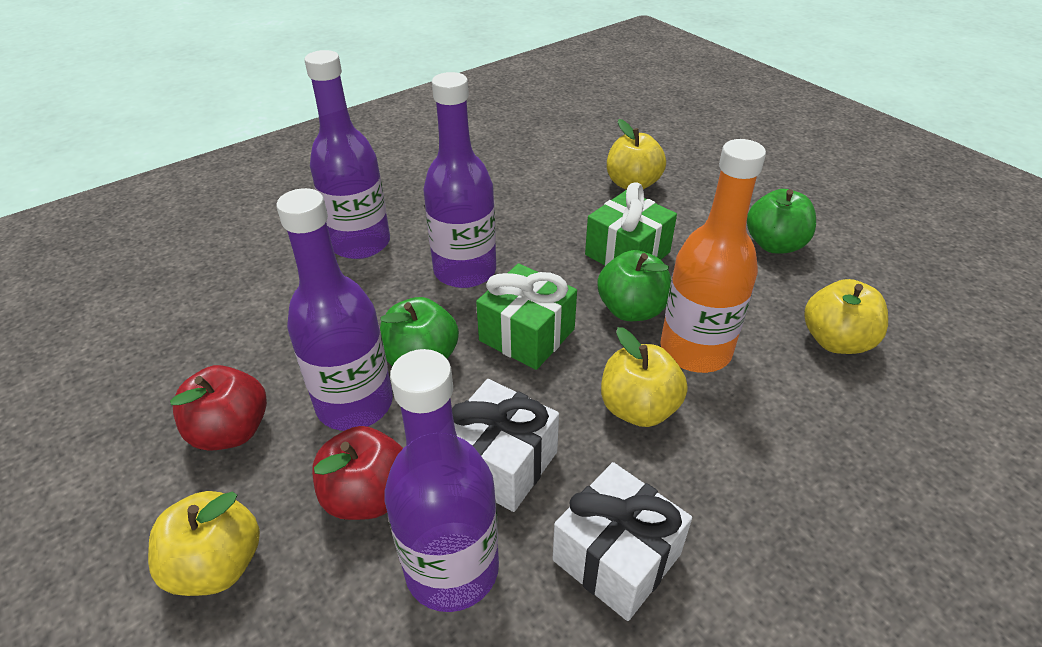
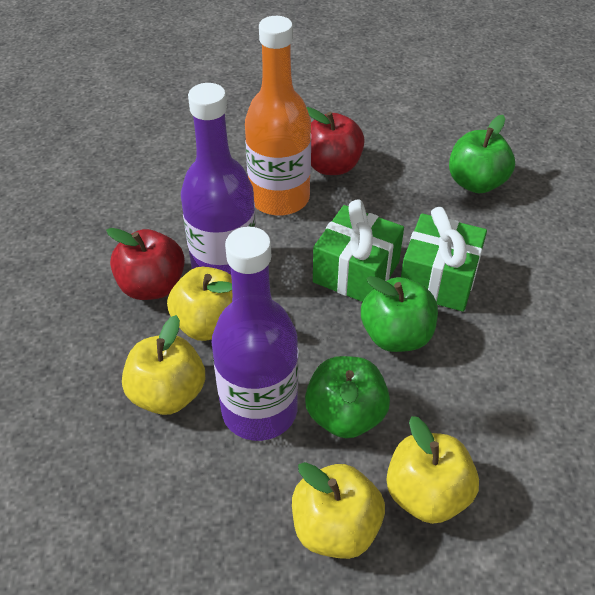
purple bottle: [276,188,393,431] [304,50,390,259] [384,349,499,612] [423,72,496,288] = 4 -> [181,83,256,275] [212,227,298,441] = 2
white gift: [452,379,559,512] [553,462,692,621] = 2 -> none = 0

